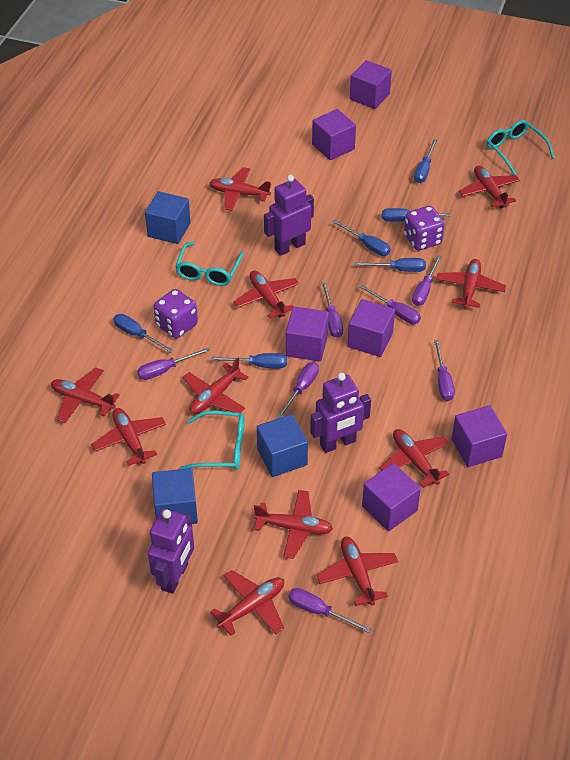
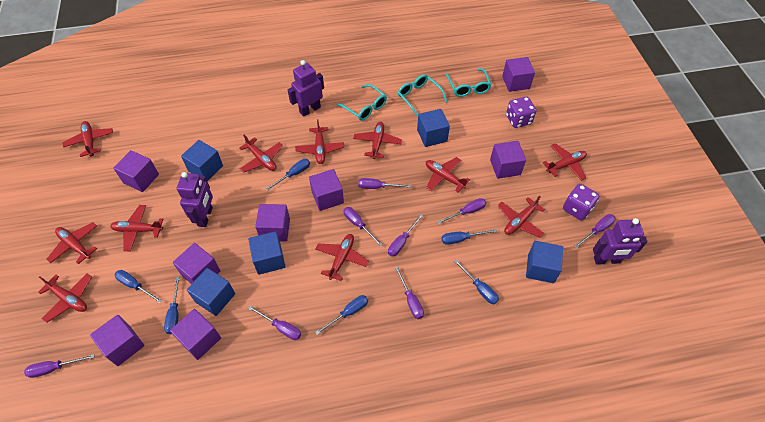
blue cube: [145,191,190,244] [152,468,198,524] [257,414,308,477] = 3 -> [181,140,223,181] [187,268,235,316] [248,231,286,275] [417,109,450,147] [526,241,563,283] = 5
purple cube: [286,306,329,362] [312,109,356,160] [347,299,395,357] [350,60,392,109] [362,463,421,531] [451,405,507,467] = 6 -> [90,315,145,366] [113,150,159,192] [170,309,221,360] [173,243,220,284] [255,204,290,241] [309,169,344,211] [490,141,526,179] [502,57,535,92] = 8
purple screwdriver: [137,348,210,380] [277,362,319,418] [288,588,371,633] [321,282,343,338] [359,285,421,324] [412,255,442,306] [434,340,455,401] = 7 -> [24,354,94,378] [248,306,301,340] [343,207,383,246] [358,178,412,189] [388,214,423,257] [395,266,424,319] [437,198,486,224] [575,214,615,248] = 8

